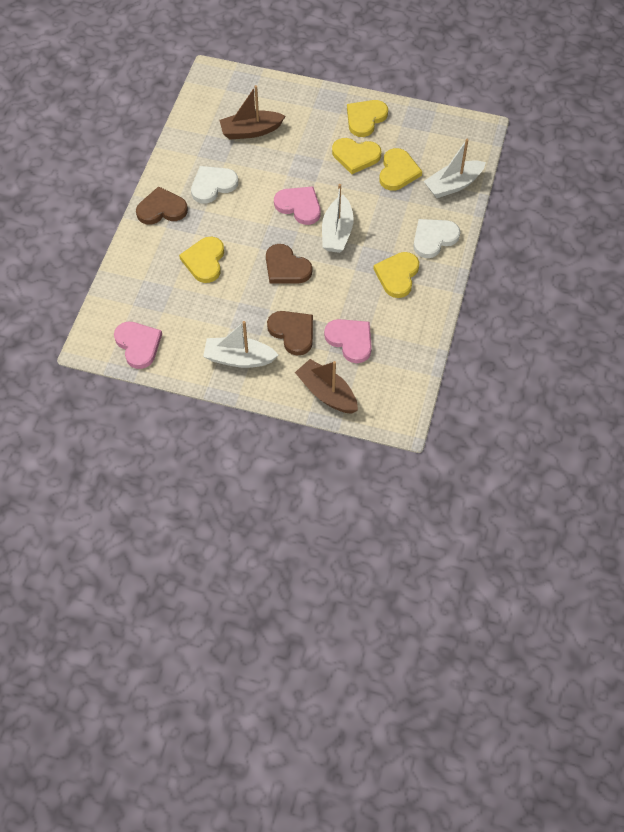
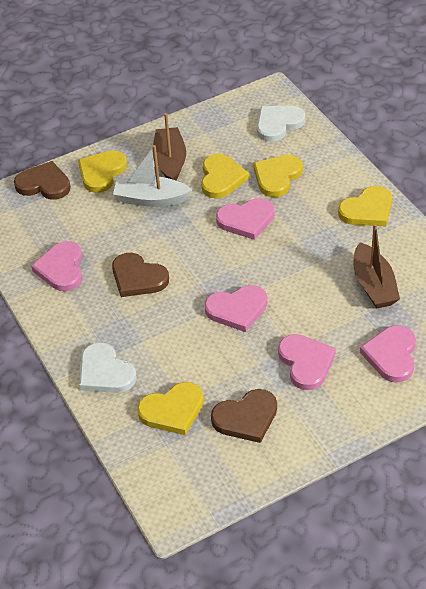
pink heart: [114,322,162,369] [274,186,321,225] [324,319,372,363] = 3 -> [31,241,83,291] [204,285,267,332] [216,198,275,240] [278,334,336,390] [360,325,416,382] = 5
white boat: [203,321,279,368] [322,184,354,253] [424,139,486,198] = 3 -> [113,145,192,207] = 1

